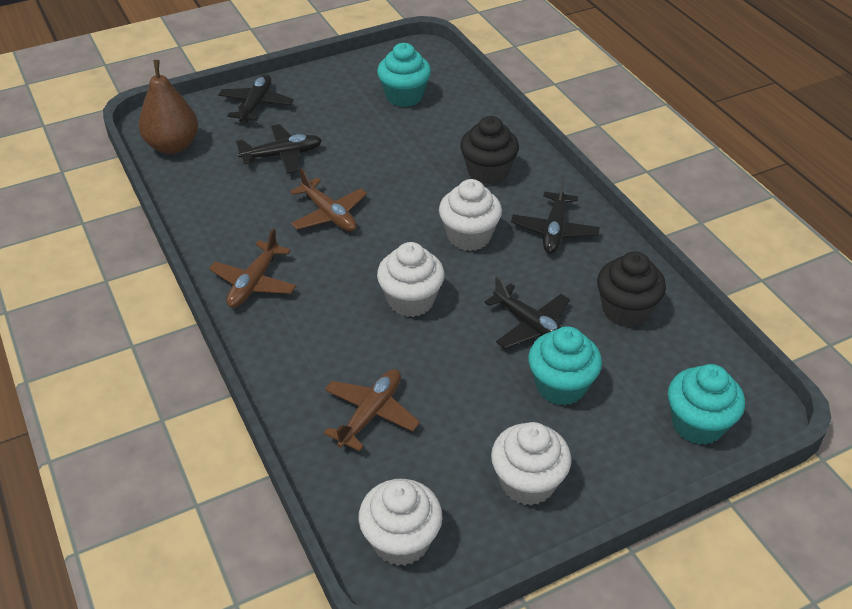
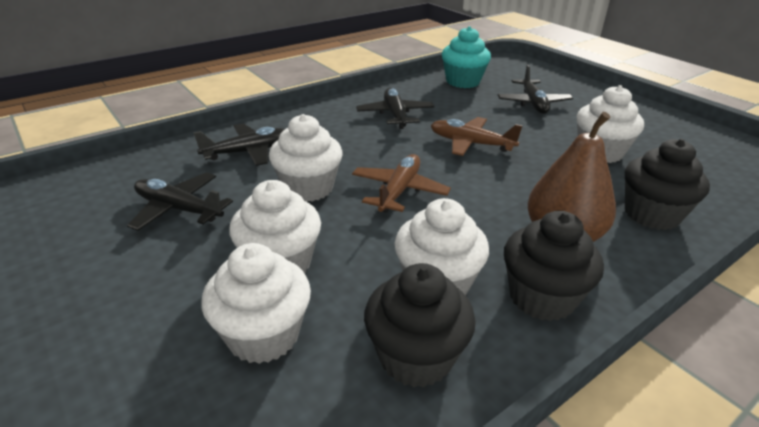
black cupcake: [460,116,519,185] [597,251,666,327] = 2 -> [364,263,476,388] [504,211,604,321] [625,139,710,230] = 3
brown plane: [209,228,296,308] [290,168,367,231] [324,369,420,451] = 3 -> [352,154,451,213] [431,117,523,156] = 2
turquoise cupcake: [377,43,431,107] [528,326,602,406] [668,364,745,445] = 3 -> [442,26,491,88] = 1
white cupcake: [359,479,442,566] [377,242,445,317] [439,179,502,251] [491,422,571,506] = 4 -> [202,243,311,364] [229,180,321,273] [269,114,342,202] [395,198,489,296] [577,85,644,163] = 5

